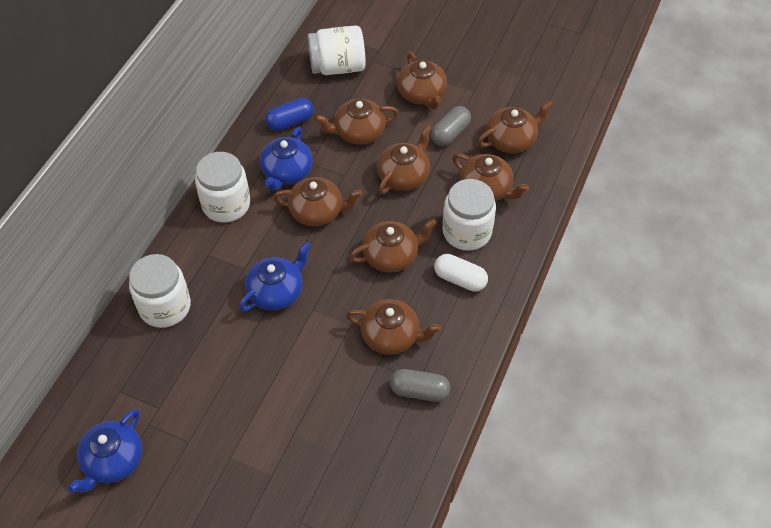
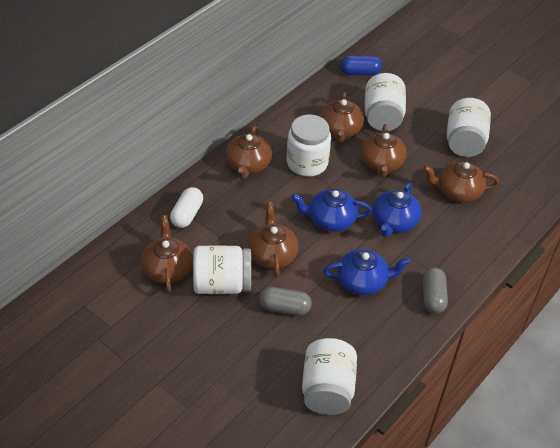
brown teapot: [273,177,362,226] [315,99,398,145] [346,299,441,355] [349,219,437,272] [377,125,432,194] [397,52,447,110] [452,153,529,201] [477,100,553,153] = 8 -> [141,215,193,293] [225,126,272,179] [248,202,299,278] [320,92,364,142] [360,124,407,178] [423,161,499,202] = 6
white jar: [129,254,191,328] [195,152,250,223] [308,25,366,75] [442,179,496,251] = 4 -> [193,245,251,294] [287,115,331,176] [302,338,357,415] [365,73,406,131] [447,98,491,157] = 5

